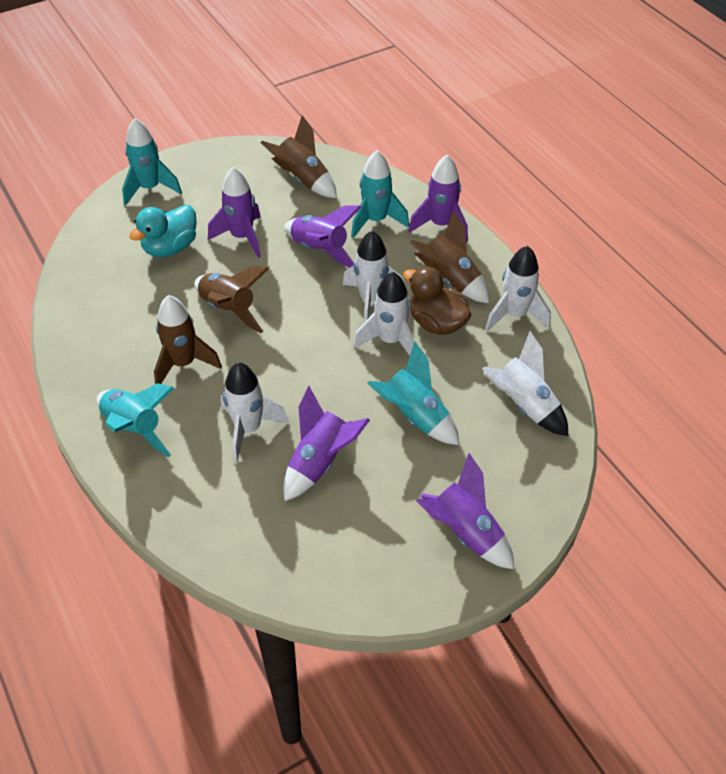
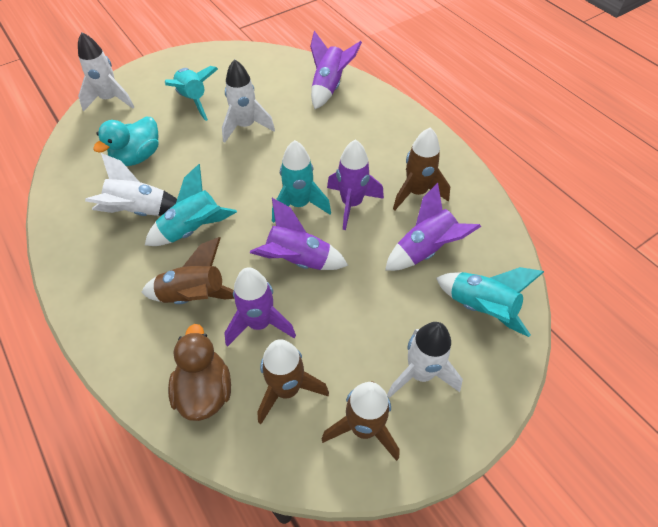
white rocket: [221,362,288,462] [343,231,404,322] [353,272,414,356] [482,331,568,436] [485,246,551,331] = 5 -> [78,32,134,112] [85,153,177,216] [222,59,275,143] [387,322,463,398] = 4

